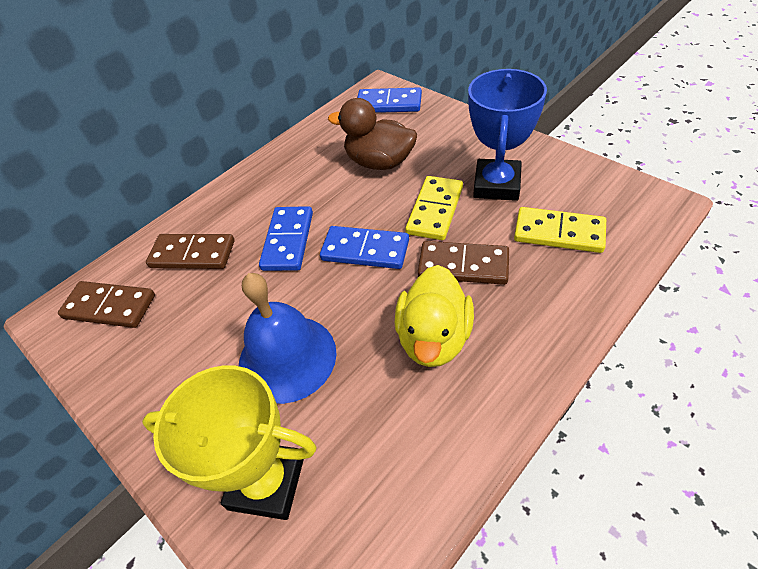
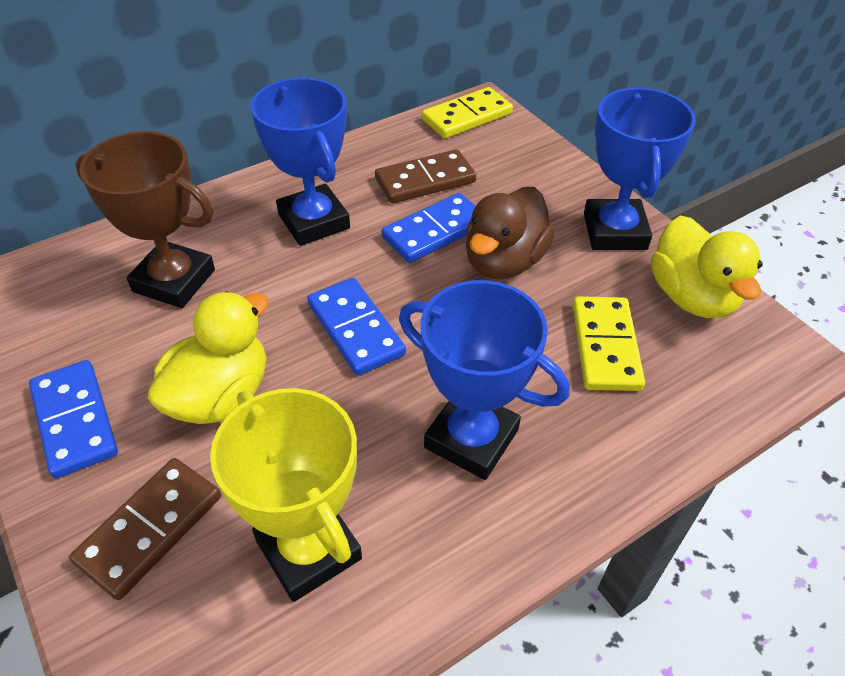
blue bell: [239,273,337,404] = 1 -> none = 0
blue trophy: [468,69,547,201] = 1 -> [251,78,350,246] [399,280,569,480] [584,88,696,250] = 3
brown domino: [58,281,155,328] [146,234,235,269] [418,241,509,285] = 3 -> [69,458,221,600] [375,149,476,203] = 2
brown trophy: none = 0 -> [76,131,215,308] = 1
yellow duck: [395,265,474,367] = 1 -> [147,291,269,424] [651,215,763,318] = 2

